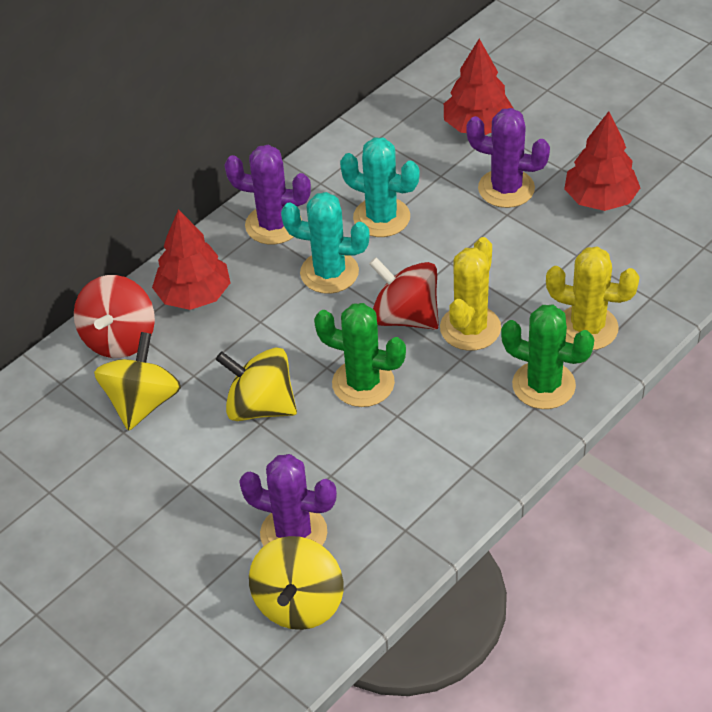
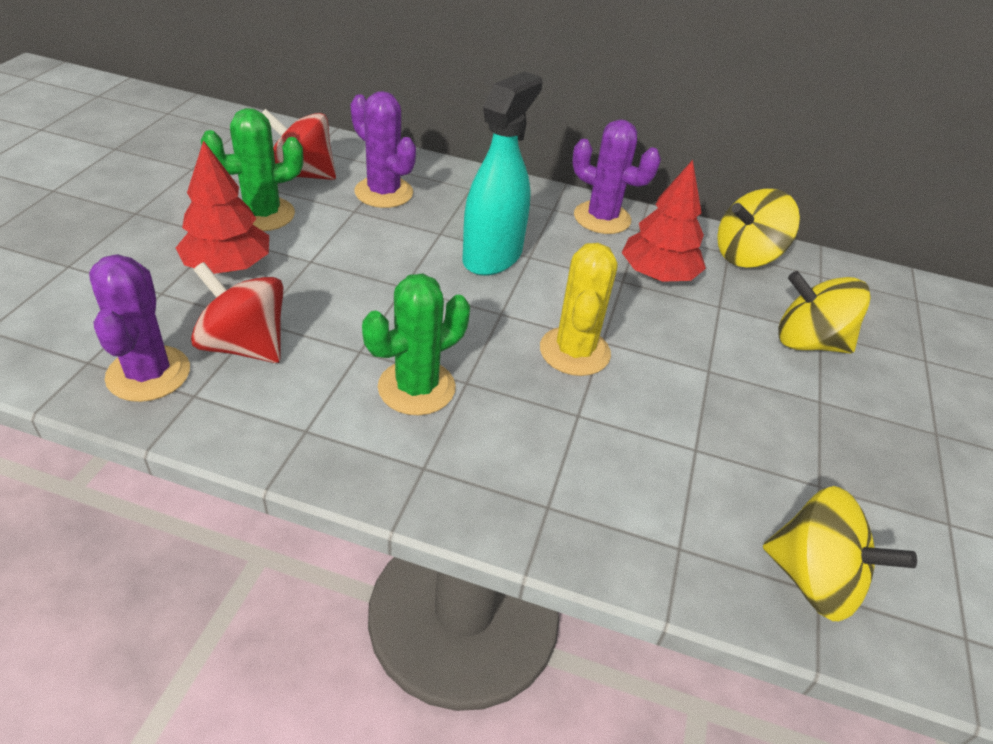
red tree: [152,209,230,310] [444,39,514,135] [564,111,640,211] = 3 -> [176,140,269,274] [622,160,706,282] = 2
turquoise cactus: [281,192,370,294] [340,137,419,237] = 2 -> none = 0
turquoise spray bottle: none = 0 -> [463,71,543,276] = 1
yellow cactus: [440,237,501,351] [546,247,640,350] = 2 -> [540,243,617,376] = 1

